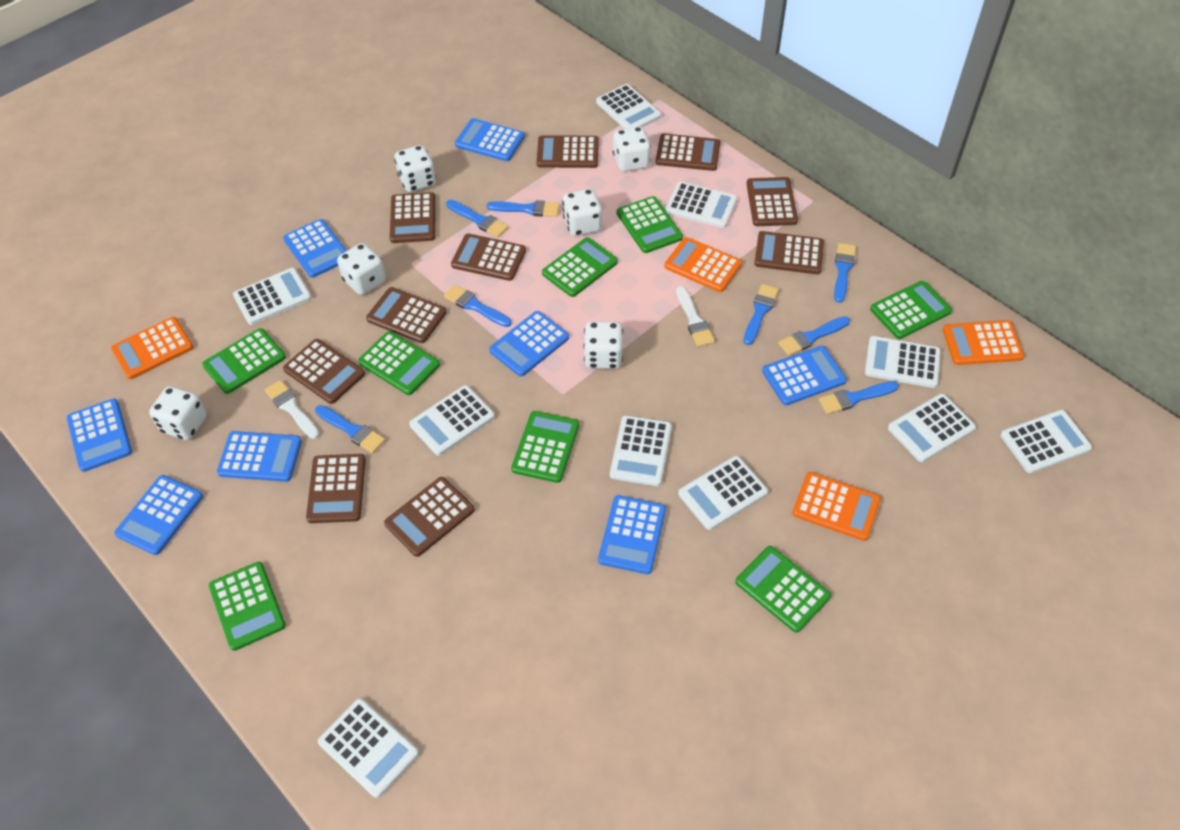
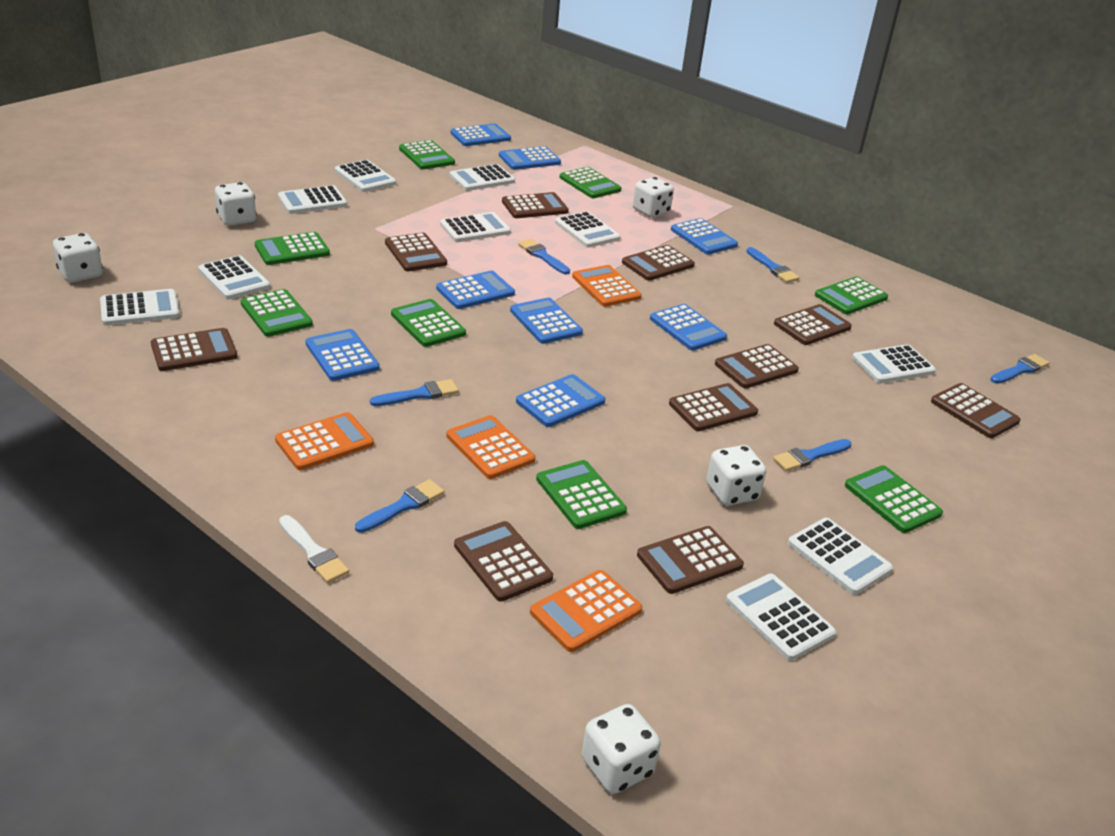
blue brush: [315,405,385,453] [444,285,512,327] [446,200,508,238] [487,200,560,217] [743,284,779,345] [778,316,850,356] [819,381,899,414] [834,243,856,303] = 8 -> [355,479,444,533] [370,379,459,406] [518,239,570,275] [746,247,800,283] [773,439,851,471] [990,354,1049,384] = 6
white brush: [265,380,319,439] [676,286,715,347] = 2 -> [279,515,349,583] = 1
white dice: [149,386,207,440] [337,243,386,295] [394,145,436,192] [562,189,602,236] [583,321,623,369] [613,126,651,172] = 6 -> [53,233,103,282] [215,182,257,226] [582,704,661,794] [633,177,674,218] [706,445,766,506] = 5

